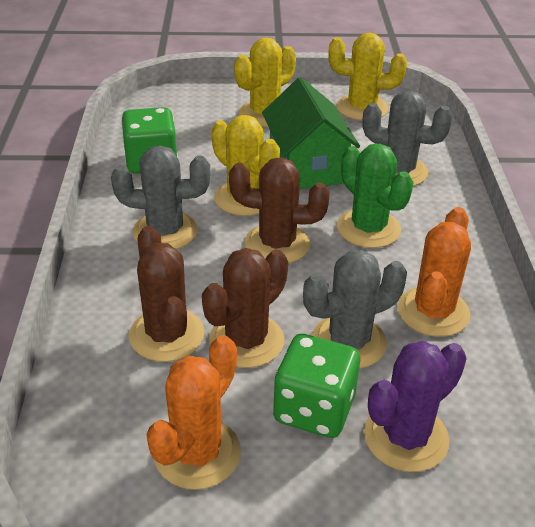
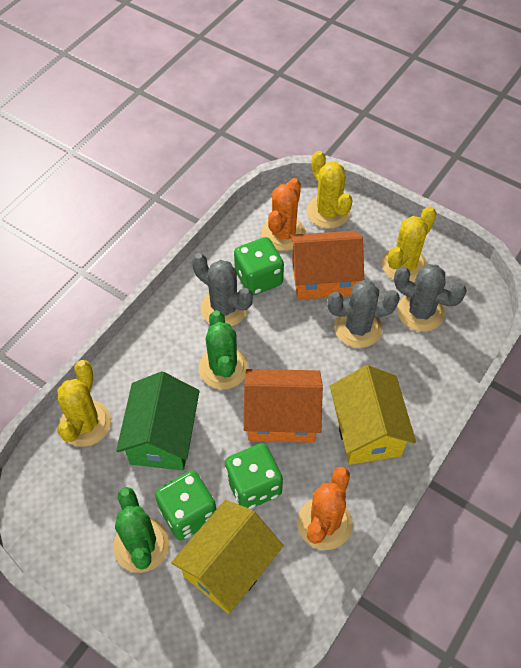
brown cactus: [129,226,204,362] [202,248,288,368] [229,158,330,263] = 3 -> none = 0
green cactus: [337,144,414,248] = 1 -> [113,487,170,573] [199,310,248,390] = 2
green dice: [121,107,178,174] [273,334,360,438] = 2 -> [155,470,216,540] [225,443,283,509] [234,237,284,295] = 3
orange house: none = 0 -> [244,369,323,443] [289,231,364,300] = 2
purple cactus: [364,341,467,472] = 1 -> none = 0
yellow house: none = 0 -> [171,500,284,614] [330,365,416,465] = 2

